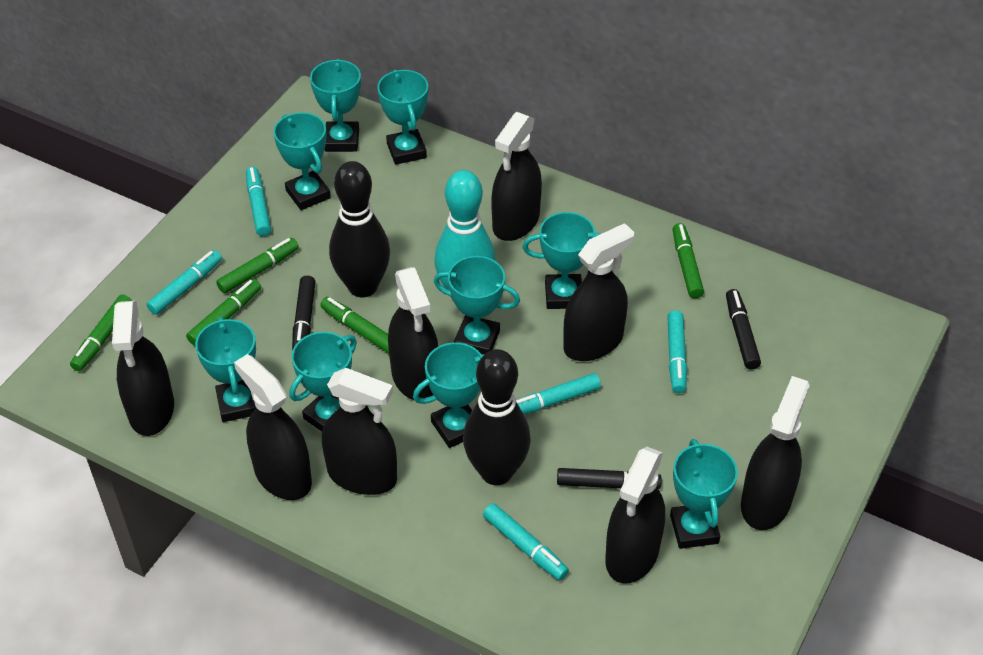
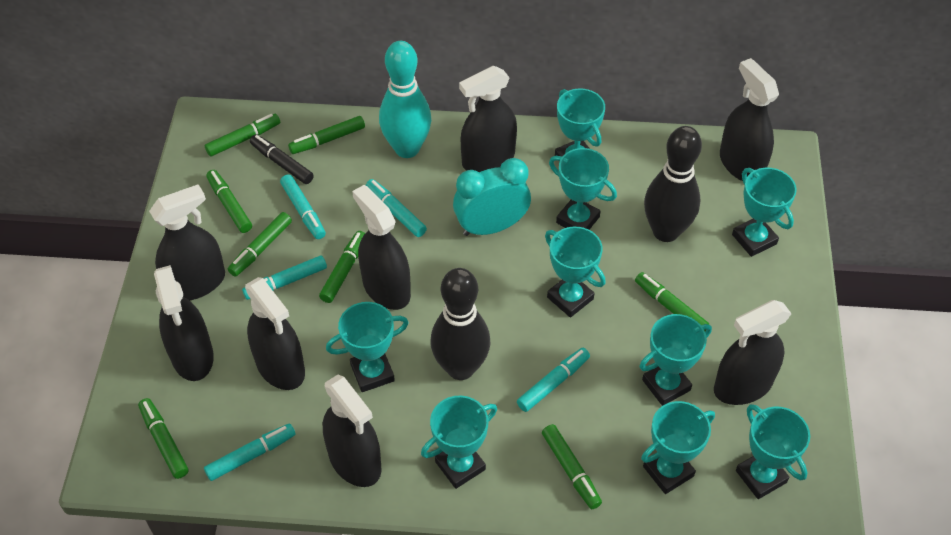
black marker: [292,276,316,351] [557,468,662,489] [726,289,761,370] = 3 -> [250,134,314,184] = 1
green marker: [70,294,132,371] [186,279,261,346] [216,238,299,293] [320,297,389,354] [673,223,704,298] = 5 -> [138,398,189,479] [205,114,280,157] [207,170,252,233] [228,212,292,277] [288,116,365,154] [319,231,365,303] [542,424,602,509] [635,272,709,331] = 8
turquoise clock: none = 0 -> [453,158,531,236] = 1

